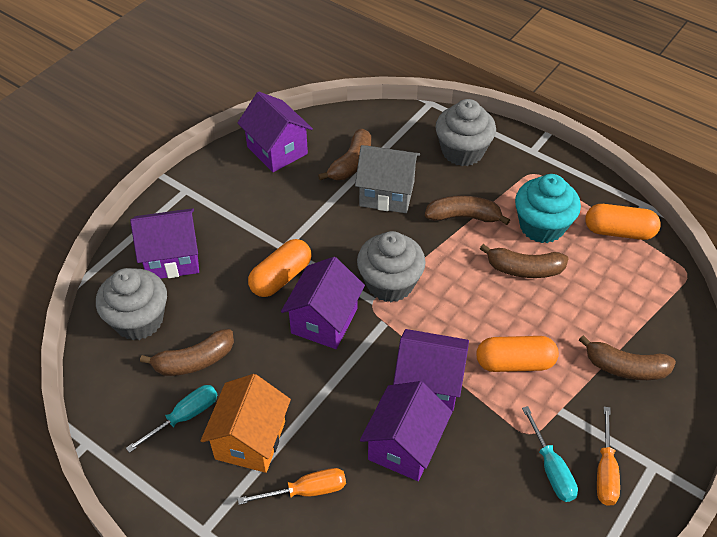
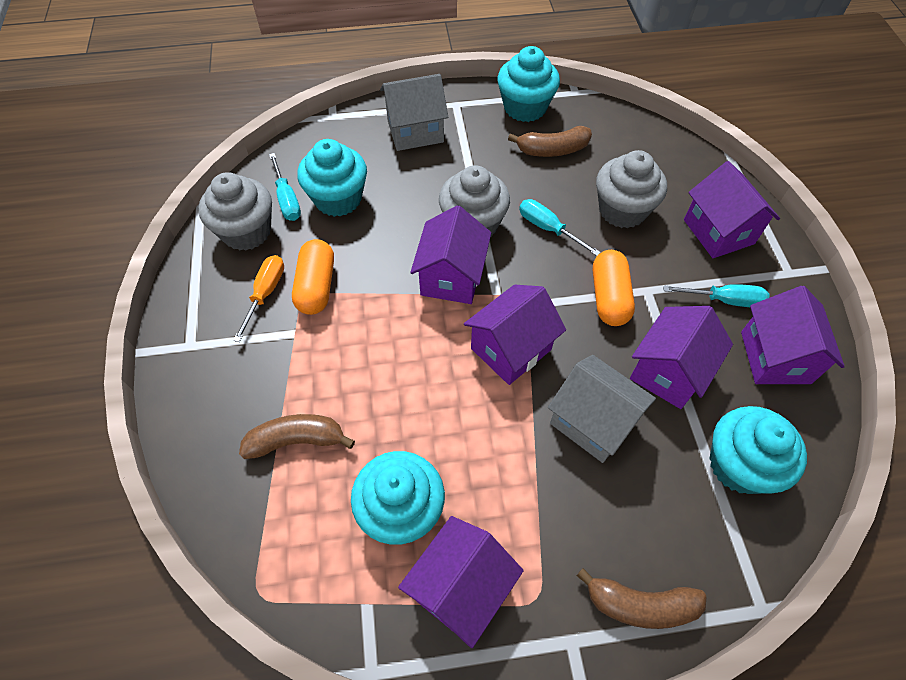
brown banana: [140,329,234,376] [318,129,371,181] [425,195,510,225] [480,244,569,278] [579,335,676,380] = 5 -> [239,414,355,459] [508,126,592,157] [576,568,707,629] = 3
grey house: [355,145,420,213] = 1 -> [380,74,448,151] [548,355,656,463] = 2
orange capsule: [248,239,311,297] [476,336,559,372] [585,204,661,240] = 3 -> [292,239,334,315] [593,250,635,326] = 2
orange house: [201,374,291,473] = 1 -> none = 0
orange screwdriver: [238,468,346,505] [597,407,620,506] = 2 -> [233,255,284,342] = 1
purple house: [130,208,199,279] [238,92,313,172] [281,257,365,349] [360,381,452,481] [393,329,469,411] = 5 -> [398,516,524,648] [410,205,491,304] [464,285,566,385] [630,306,733,409] [684,161,780,258] [741,286,845,384] = 6
turquoise cupcake: [515,174,581,243] = 1 -> [297,139,367,217] [351,451,445,545] [497,46,560,122] [709,406,807,494] = 4
turquoise screwdriver: [126,385,218,453] [522,406,578,502] = 2 -> [269,153,301,221] [519,199,601,256] [663,284,770,307] = 3

